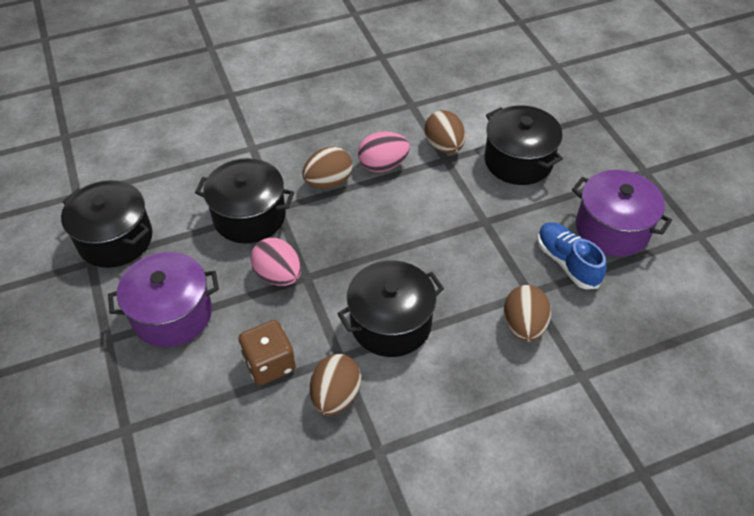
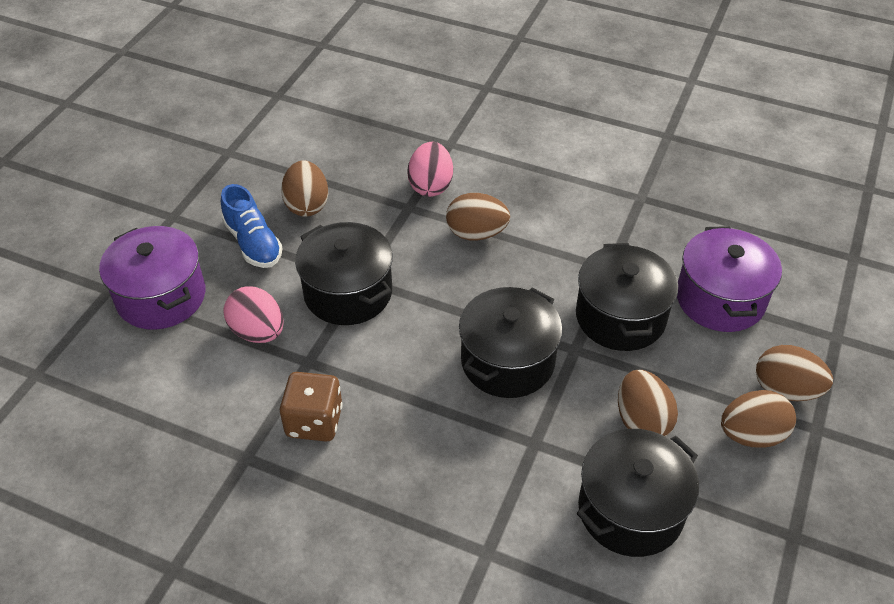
brown egg: [303,147,353,189] [310,354,361,415] [424,110,465,154] [504,285,551,342] = 4 -> [281,160,328,217] [446,193,510,241] [618,370,678,437] [721,390,796,448] [756,345,833,401] = 5

